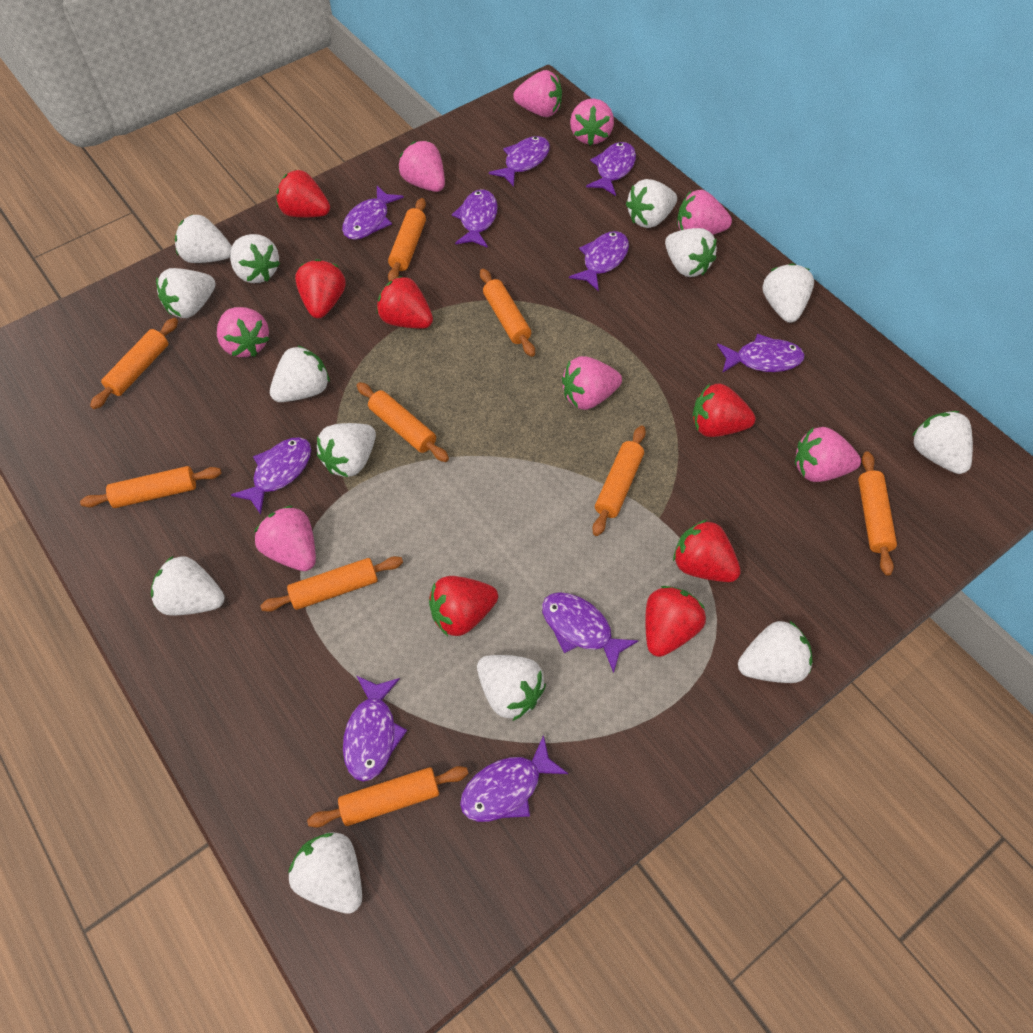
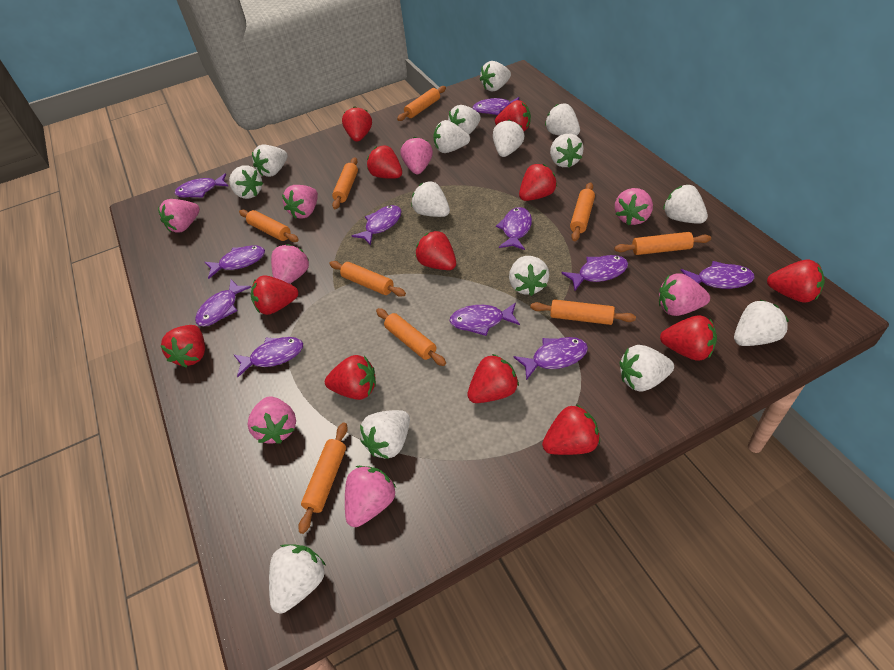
purple fish: [231,437,311,515] [342,186,404,240] [343,676,407,781] [452,189,498,248] [460,735,568,822] [489,136,550,187] [542,592,639,673] [569,231,629,291] [586,142,636,196] [717,334,805,373] = 10 -> [174,173,228,198] [195,280,251,327] [205,245,265,279] [234,337,303,377] [352,205,402,245] [449,303,520,336] [473,97,519,115] [496,207,532,250] [514,337,588,380] [561,255,628,290] [681,261,755,289] = 11
red strawberry: [276,170,330,217] [295,259,346,318] [377,276,433,329] [429,576,498,636] [645,586,706,657] [673,520,741,582] [692,383,756,437] = 7 -> [161,325,205,368] [251,275,298,315] [325,355,376,400] [342,106,372,142] [367,145,402,179] [415,231,456,270] [467,354,519,403] [495,100,531,131] [519,164,557,201] [542,404,600,455] [660,315,717,361] [767,260,825,302] = 12
white strawberry: [151,555,224,616] [156,268,216,318] [175,215,232,263] [230,234,280,283] [270,345,330,402] [288,832,362,914] [317,423,376,477] [477,655,546,721] [626,179,677,228] [665,228,717,277] [738,621,812,683] [762,263,814,323] [912,411,973,474] = 13 -> [229,165,263,199] [252,145,288,177] [269,544,326,613] [360,410,410,459] [411,181,450,217] [433,120,470,153] [448,105,481,134] [480,61,511,92] [493,120,524,157] [509,256,549,296] [545,104,580,136] [550,133,584,168] [619,345,674,392] [663,185,708,224] [734,300,789,346] = 15

